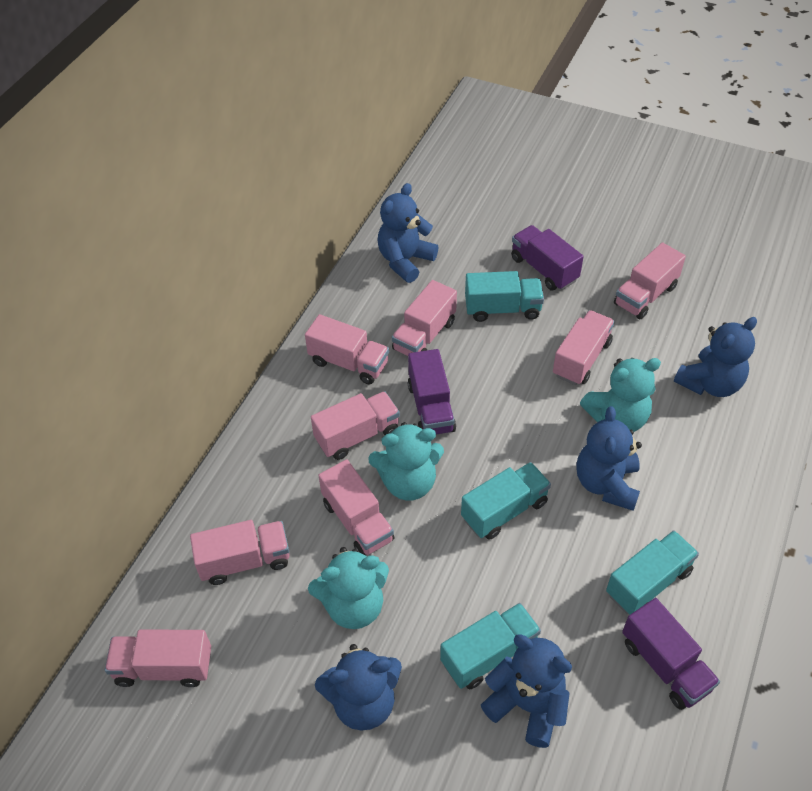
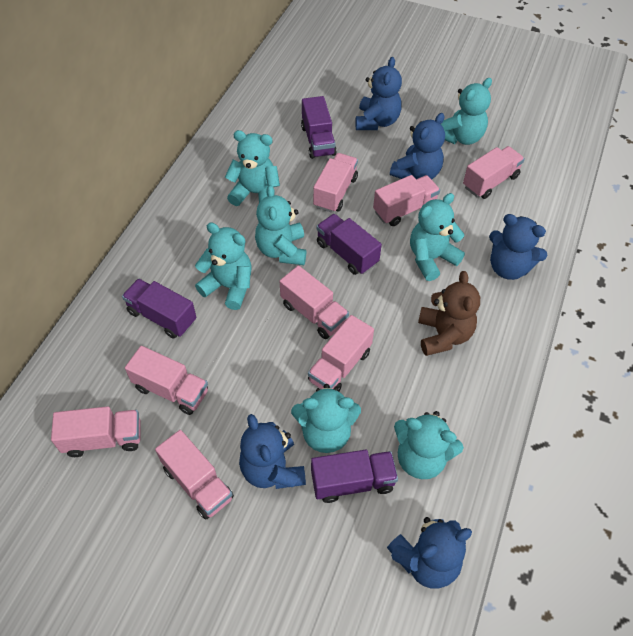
brown teddy bear: none = 0 -> [418,271,480,356] = 1
purple truck: [408,349,456,434] [511,225,584,291] [622,598,720,710] = 3 -> [122,279,196,339] [301,96,337,159] [311,450,398,503] [316,214,382,275] = 4
turquoise teddy bear: [308,547,389,629] [368,422,444,501] [580,358,661,432] = 3 -> [195,222,251,310] [225,130,280,206] [255,185,307,265] [291,384,361,453] [394,411,464,479] [410,193,465,281] [441,78,492,145] = 7
turquoise truck: [440,603,541,689] [461,462,551,540] [465,271,544,322] [606,530,699,615] = 4 -> none = 0

